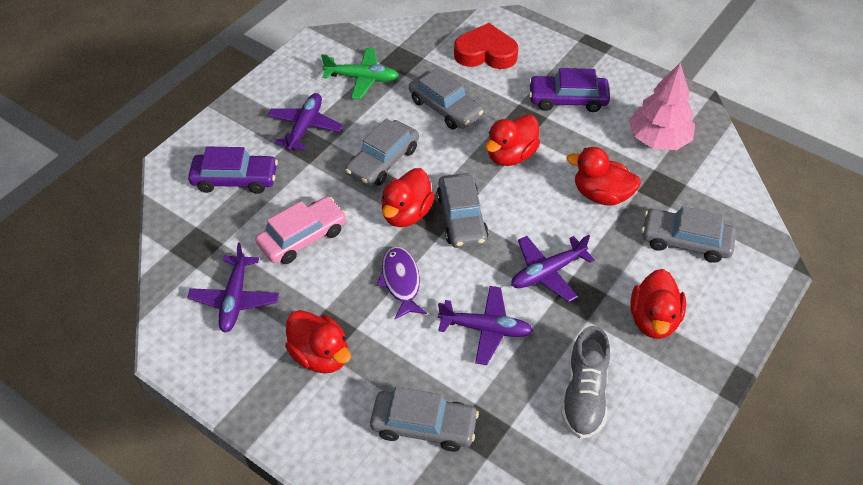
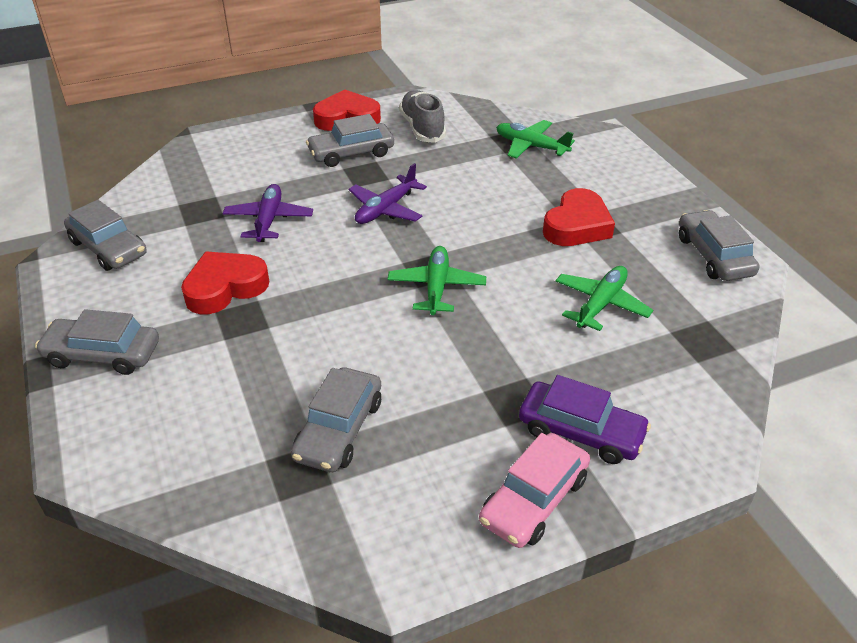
green plane: [321,48,399,99] = 1 -> [387,246,486,315] [496,120,575,159] [555,266,653,331] = 3
pink tree: [629,63,695,150] = 1 -> none = 0
purple car: [188,146,278,194] [529,68,610,112] = 2 -> [519,375,651,464] = 1
purple fish: [376,246,427,319] = 1 -> none = 0
purple plane: [187,243,279,332] [267,93,343,151] [438,286,533,365] [511,235,595,302] = 4 -> [223,184,313,242] [349,163,427,224] = 2
red duck: [285,310,351,374] [381,168,435,227] [485,114,540,166] [566,147,641,206] [630,269,686,339] = 5 -> none = 0
red heart: [454,23,518,69] = 1 -> [181,252,269,314] [313,90,381,131] [543,188,615,246] = 3

